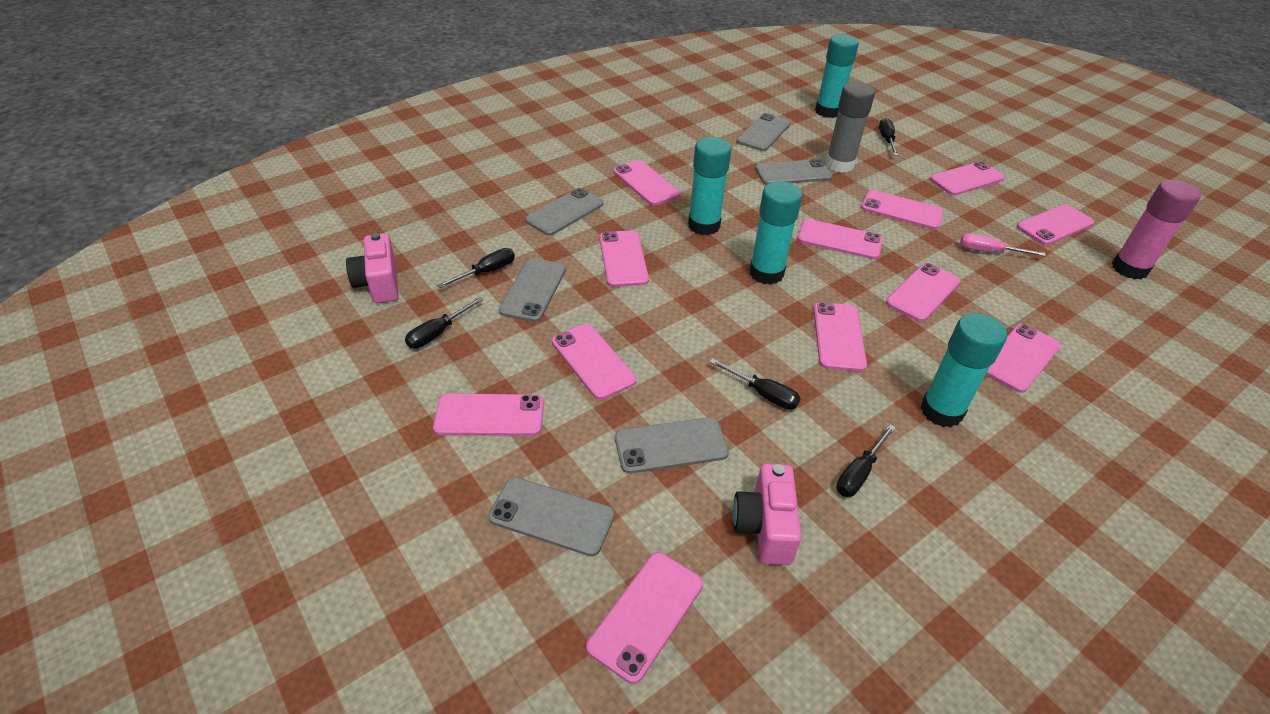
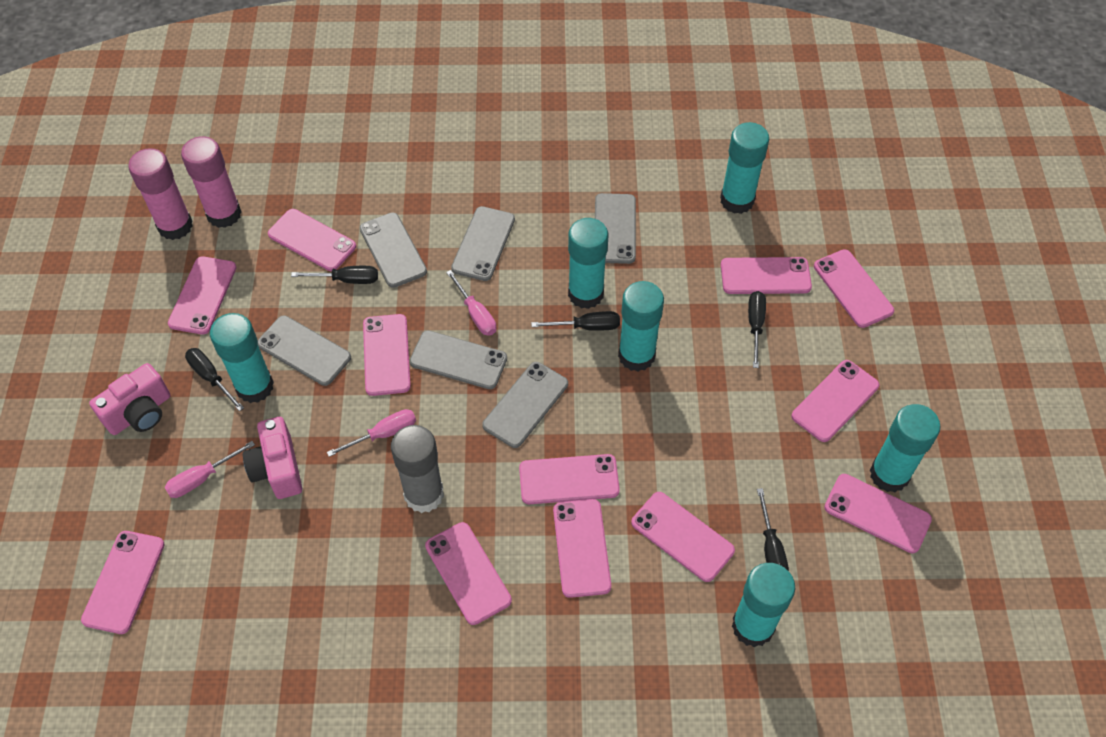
pink glue stick: [1112,179,1201,279] = 1 -> [128,148,193,240] [181,136,242,228] = 2
pink screwdriver: [960,233,1046,256] = 1 -> [164,441,255,498] [327,409,416,457] [446,270,496,336] = 3
turquoise glue stick: [688,137,731,235] [749,181,802,285] [815,34,859,118] [920,313,1007,427] = 4 -> [210,313,274,403] [568,218,608,309] [618,281,664,372] [720,122,769,214] [732,563,795,647] [870,404,940,493] = 6

